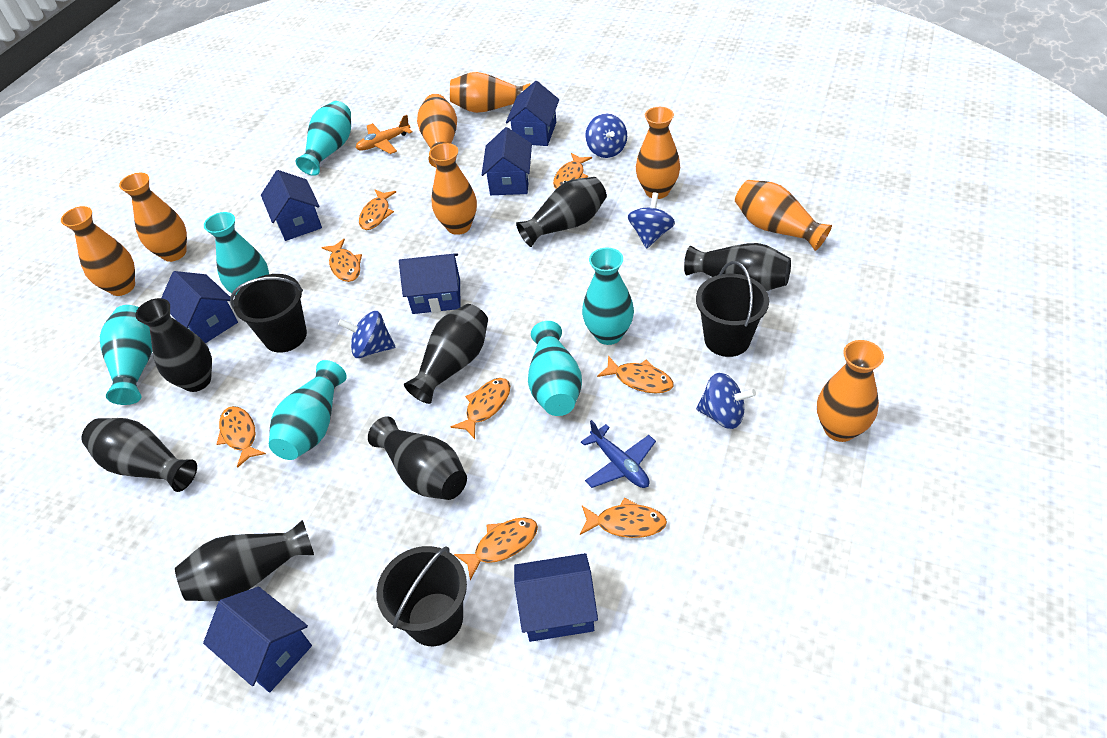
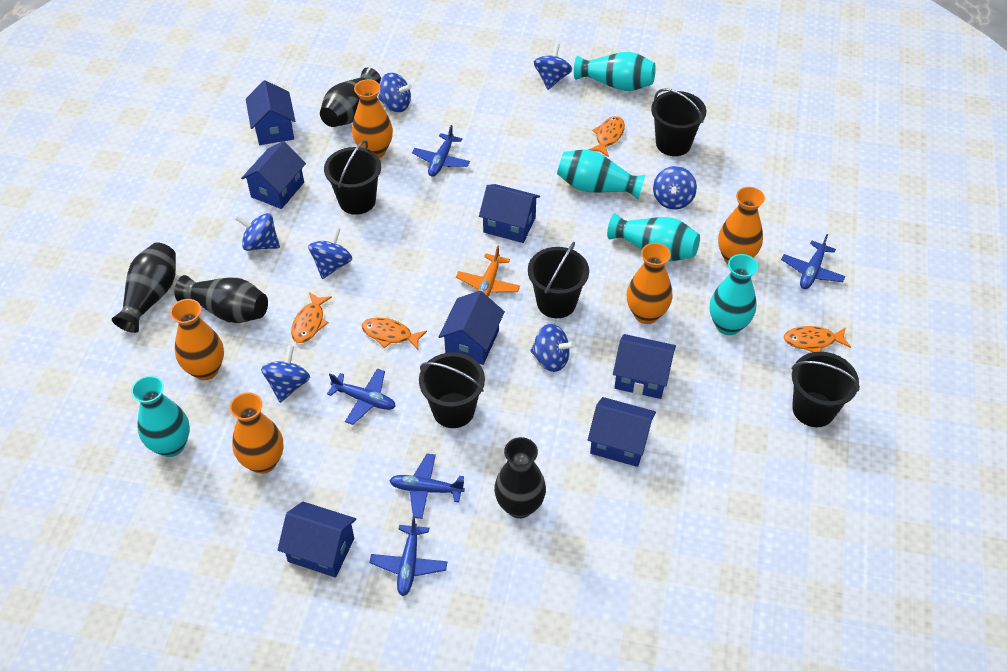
black bucket: [230,274,307,353] [376,546,467,646] [696,261,769,357] = 3 -> [324,140,381,215] [419,352,485,428] [528,242,589,318] [651,88,706,156] [791,352,860,427] = 5
black vase: [82,418,197,492] [136,298,212,392] [175,520,314,601] [368,416,467,500] [404,304,488,404] [516,177,607,247] [684,243,791,291] = 7 -> [112,242,176,333] [174,275,268,323] [320,67,381,127] [494,437,546,518] = 4
blue plane: [581,420,656,488] = 1 -> [327,368,396,425] [369,516,447,596] [389,453,465,519] [412,125,470,177] [781,234,846,289] = 5
blue spinning top: [338,311,395,358] [585,114,627,158] [628,192,675,249] [696,373,756,429] = 4 -> [235,213,280,251] [261,345,310,403] [308,227,352,279] [378,72,412,112] [530,324,575,372] [534,43,572,90] [653,166,697,210] = 7
orange fish: [217,406,266,468] [321,239,362,282] [359,190,396,230] [451,378,510,439] [454,518,538,580] [553,153,592,189] [580,498,667,538] [597,356,674,393] = 8 -> [291,292,332,343] [361,317,427,350] [589,116,625,157] [784,326,851,352] = 4
orange vase: [61,206,135,296] [119,173,187,262] [417,94,457,168] [429,143,477,235] [450,72,530,113] [636,107,680,199] [735,180,832,251] [817,340,884,442] = 8 -> [170,299,224,380] [230,392,283,474] [352,79,393,158] [627,243,672,324] [718,187,765,264] = 5
turquoise vase: [100,305,152,405] [204,212,269,296] [269,360,347,460] [296,101,351,176] [528,321,582,416] [582,248,634,345] = 6 -> [131,376,190,457] [557,150,646,199] [574,52,656,91] [607,214,700,261] [710,254,758,335] = 5

